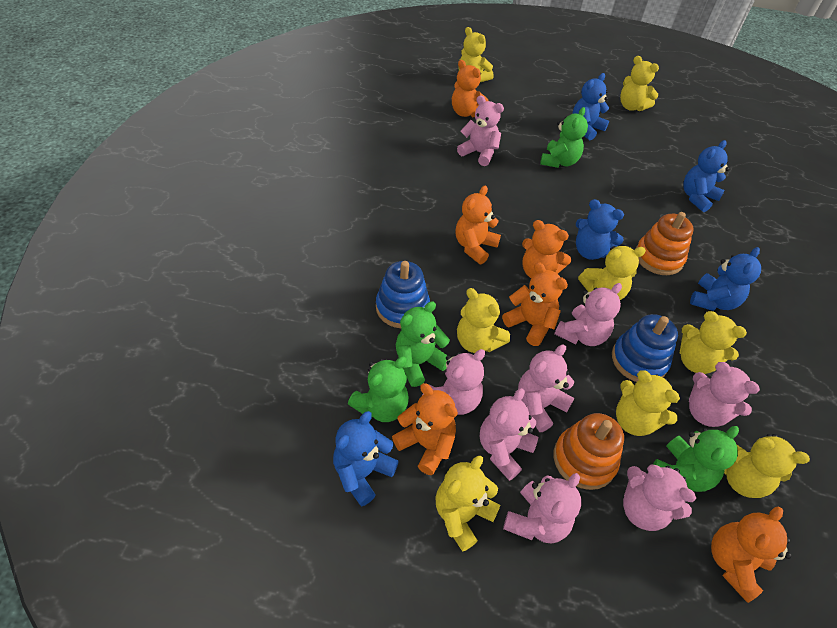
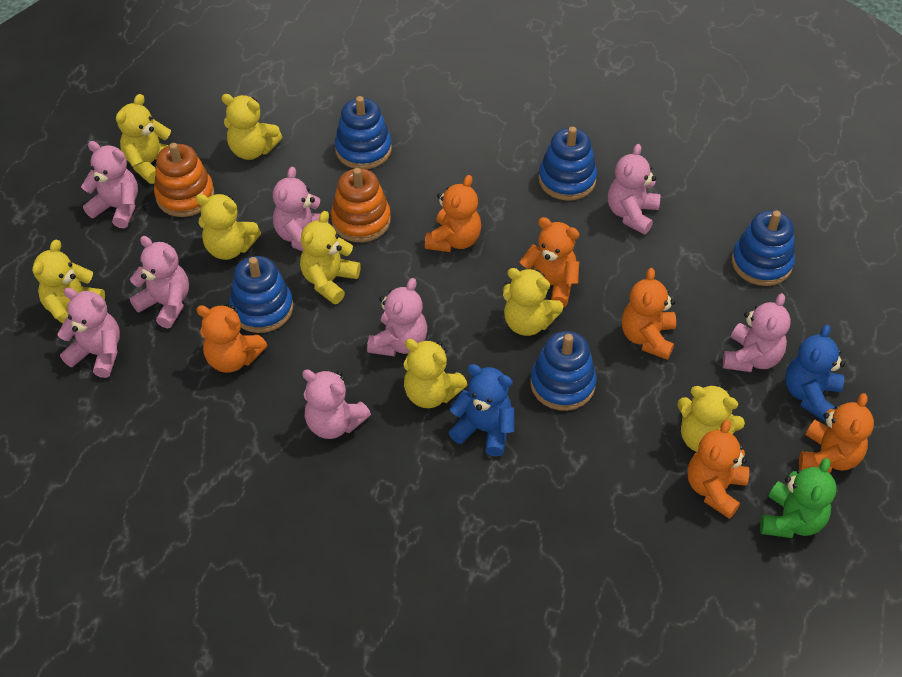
blue stacking toy: [376,261,430,328] [612,314,678,382] = 2 -> [229,256,293,333] [335,96,392,169] [531,331,597,411] [538,126,597,201] [732,210,795,286] = 5
blue teddy bear: [333,411,399,506] [572,73,609,140] [576,199,624,260] [683,140,729,212] [690,247,761,311] = 5 -> [448,364,514,456] [785,325,845,422] = 2
green teddy bear: [348,357,409,422] [396,301,450,387] [540,107,588,168] [653,426,739,492] = 4 -> [760,458,837,538] = 1

